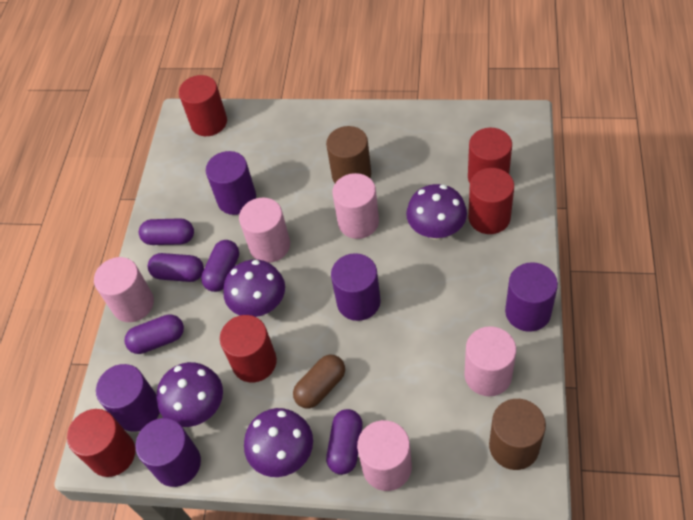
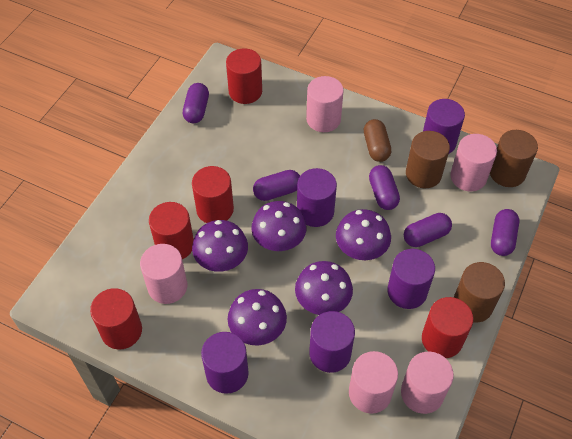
brown cylinder: [326,126,371,183] [489,399,546,470] = 2 -> [406,131,450,188] [454,262,505,323] [490,130,538,187] = 3
purple mushroom: [156,362,223,427] [223,260,285,317] [244,408,313,477] [406,184,467,240] = 4 -> [192,220,248,272] [228,289,287,345] [251,201,306,251] [295,261,353,315] [336,209,391,260] = 5

